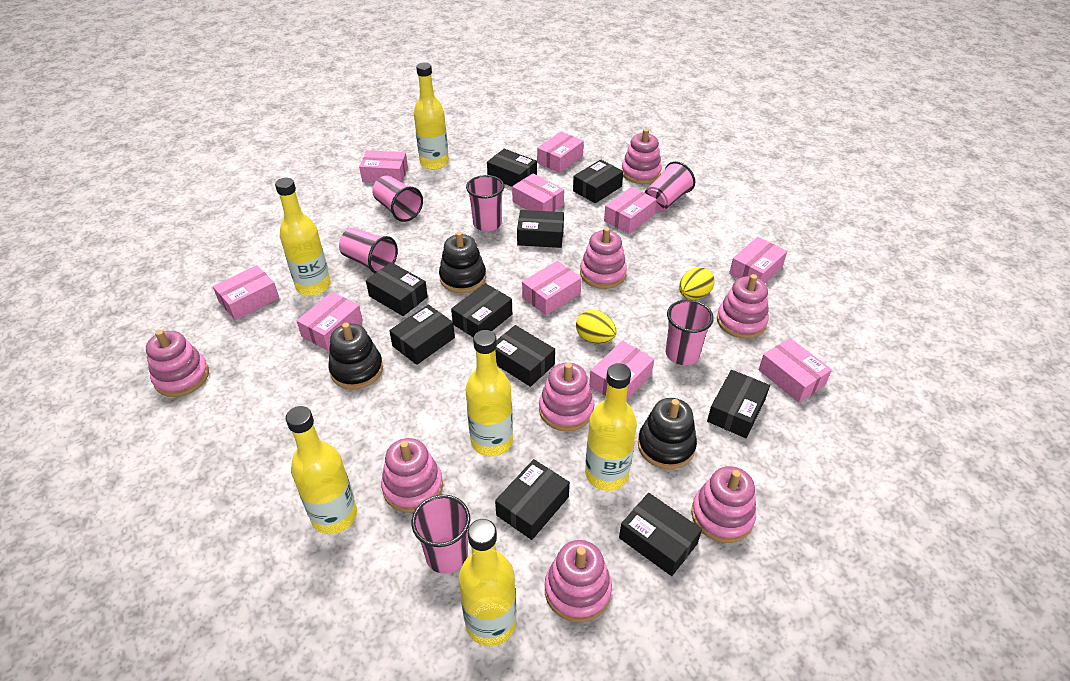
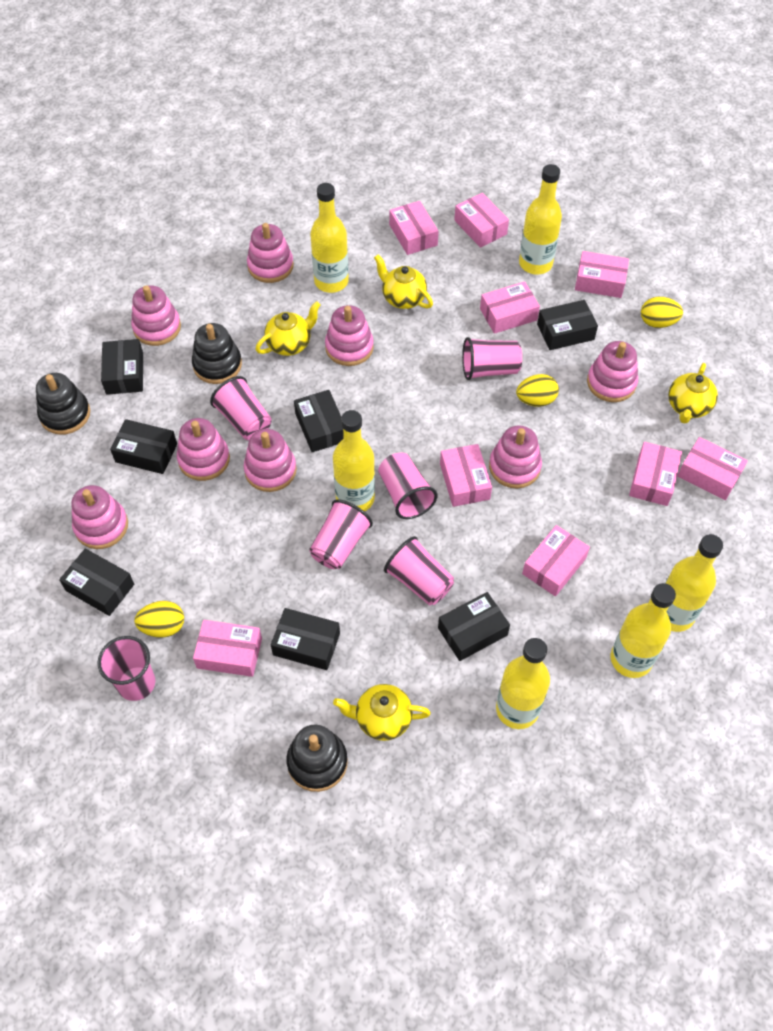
black box: [366,262,428,316] [389,304,455,365] [451,283,512,338] [487,149,537,187] [495,325,555,387] [495,459,570,540] [517,210,564,248] [573,159,623,203] [619,493,702,576] [707,370,770,438] = 10 -> [59,548,134,616] [101,339,143,395] [110,419,177,474] [271,608,340,670] [294,390,343,452] [438,592,510,661] [537,300,598,350] = 7
pink box: [213,265,279,320] [297,292,363,351] [359,150,408,183] [512,174,564,212] [522,261,582,315] [537,132,584,173] [589,341,654,399] [604,187,657,234] [729,237,787,283] [759,338,832,403] = 10 -> [193,620,262,677] [389,201,439,255] [440,444,492,507] [454,193,509,248] [480,281,540,334] [522,525,590,596] [575,251,629,298] [629,442,682,506] [678,437,748,500] = 9
yellow egg: [576,310,616,344] [679,267,715,299] = 2 -> [134,601,184,638] [516,374,559,407] [641,297,683,328] = 3
yellow teapot: none = 0 -> [255,301,321,356] [333,684,431,741] [374,254,433,309] [668,363,718,424] = 4

